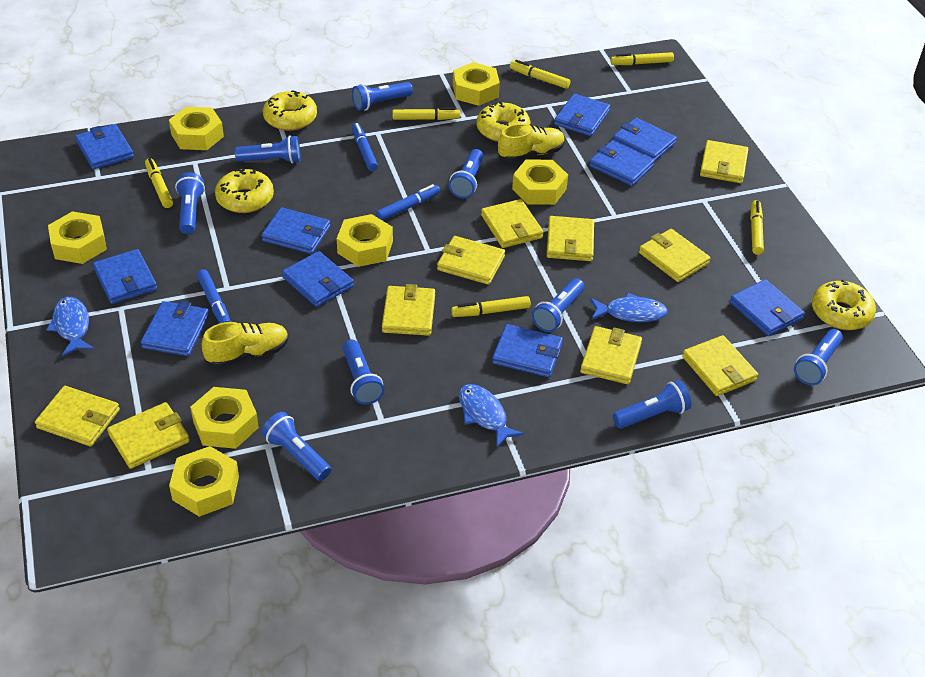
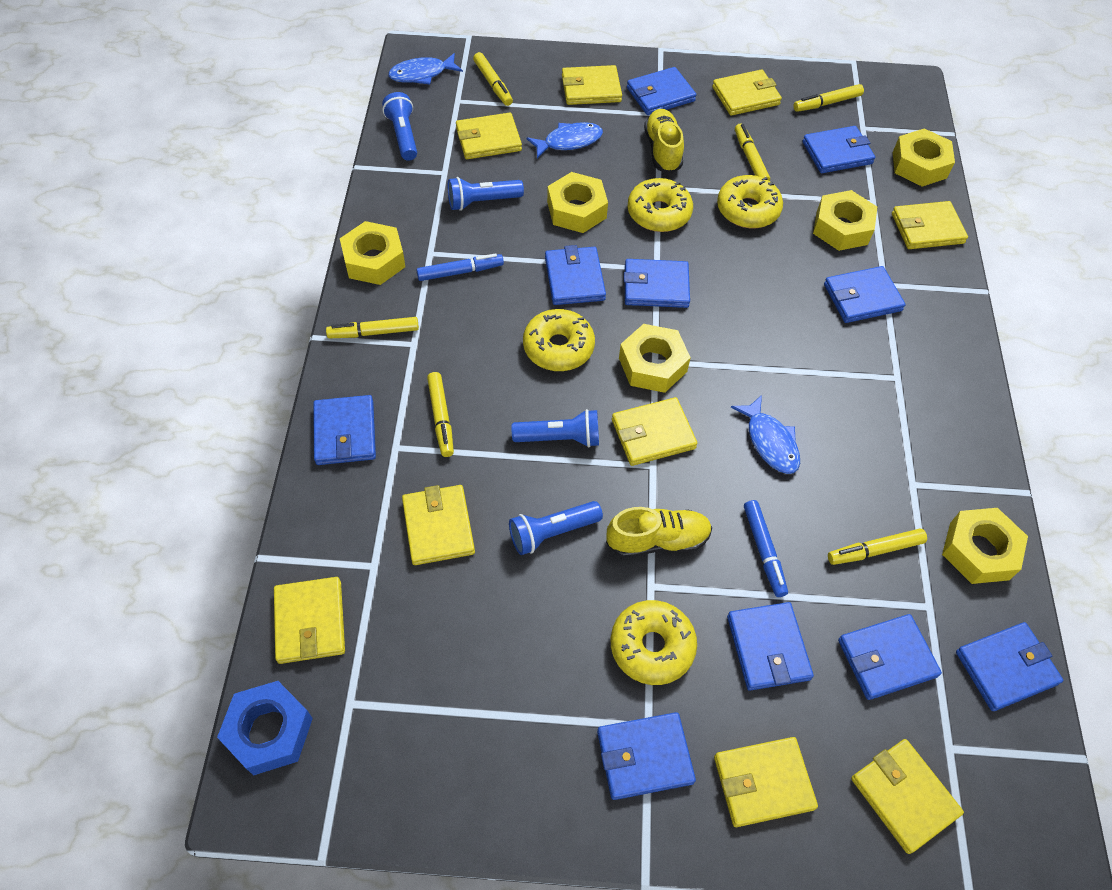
blue flashlight: [175,173,205,234] [235,135,301,164] [261,412,331,481] [343,340,384,405] [352,82,413,111] [449,149,484,198] [532,278,585,332] [613,380,692,429] [794,329,843,385] = 9 -> [382,92,417,161] [448,177,524,211] [509,501,603,555] [512,409,599,447] = 4
blue marker: [197,269,231,323] [352,123,378,171] [376,184,440,221] = 3 -> [416,253,504,281] [744,500,788,597] = 2
blue nut: none = 0 -> [217,681,313,775] = 1
yellow nut: [48,211,107,264] [169,107,224,150] [169,446,239,517] [190,387,259,449] [337,214,393,267] [453,62,500,106] [512,160,568,205] = 7 -> [340,221,405,285] [547,172,608,233] [619,324,691,393] [813,190,877,251] [893,128,955,187] [942,508,1028,584] = 6
yellow wallet: [35,386,120,446] [107,402,190,469] [382,284,435,336] [437,236,505,285] [481,199,544,248] [547,216,594,261] [580,326,642,384] [639,229,710,282] [682,335,758,396] [700,140,748,183] = 10 -> [274,577,345,664] [402,485,475,565] [456,113,522,159] [562,65,622,105] [612,397,698,466] [712,69,782,116] [714,737,818,827] [851,739,964,854] [892,201,968,249] = 9

